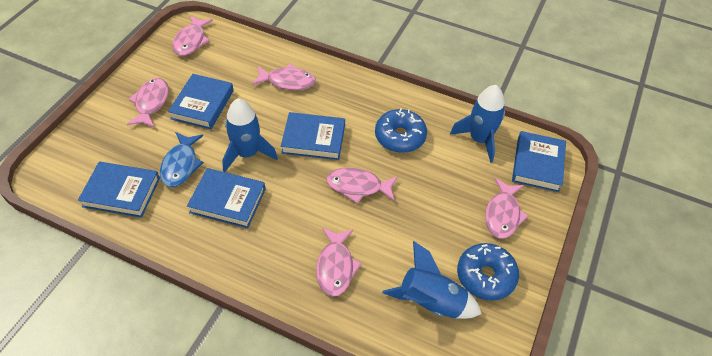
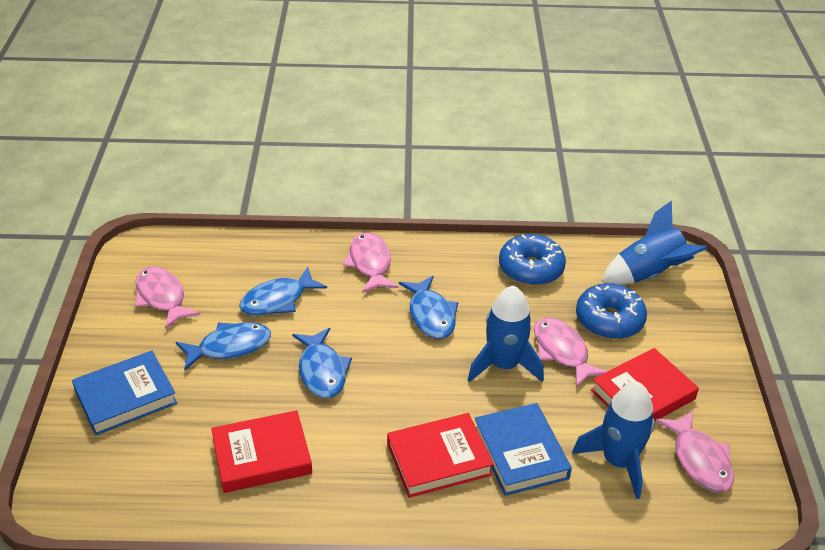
blue book: [78,162,160,218] [168,74,234,129] [187,168,266,228] [281,112,345,160] [512,131,566,192] = 5 -> [72,351,177,436] [475,403,572,496] = 2
blue fish: [160,132,204,187] = 1 -> [176,322,271,370] [239,267,327,316] [292,328,352,398] [399,276,458,339] = 4
pink fish: [127,78,169,128] [172,16,213,56] [252,64,316,90] [316,228,362,297] [326,167,398,204] [485,178,528,239] = 6 -> [135,266,200,329] [343,232,398,293] [534,317,608,387] [656,411,734,492] = 4
red book: none = 0 -> [211,410,312,493] [387,413,494,498] [591,348,699,421] = 3

